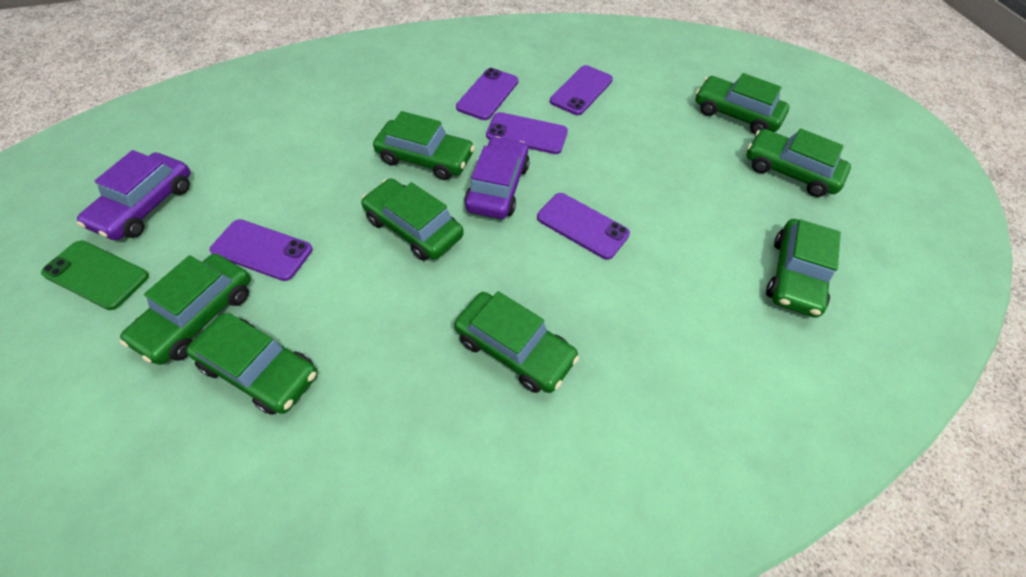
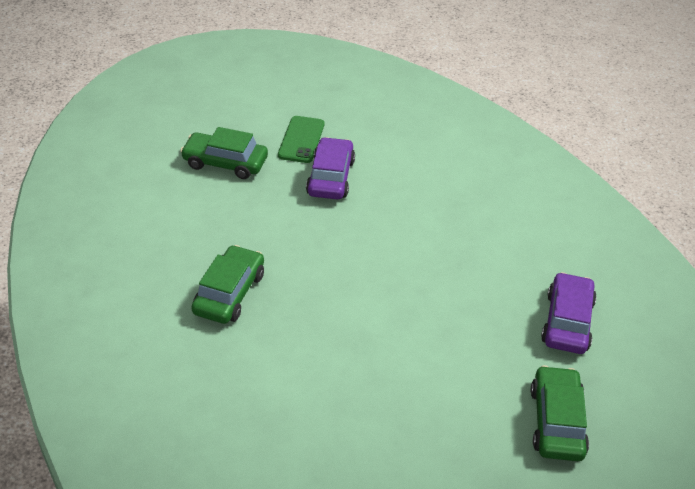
green car: [120,254,251,365] [186,313,318,415] [361,178,464,261] [373,111,475,180] [454,291,579,393] [695,73,789,134] [746,128,851,197] [766,219,841,318] = 8 -> [180,127,268,179] [191,245,264,324] [531,365,589,461] = 3
purple phone: [210,219,313,281] [456,68,518,120] [486,112,568,154] [537,193,630,260] [550,65,613,115] = 5 -> none = 0

